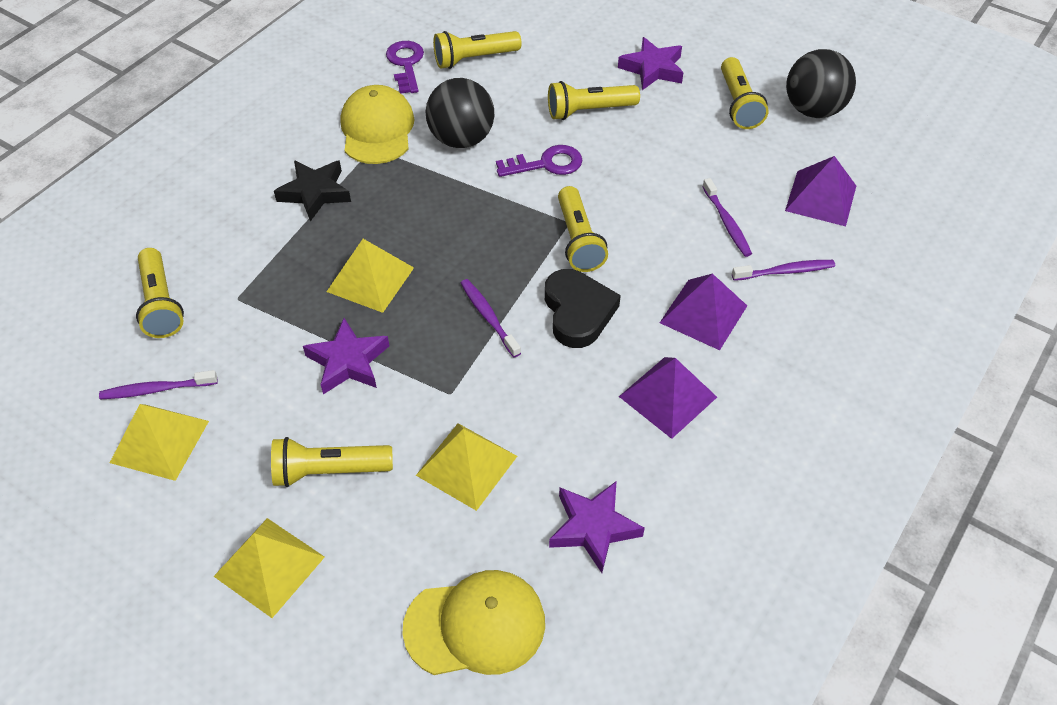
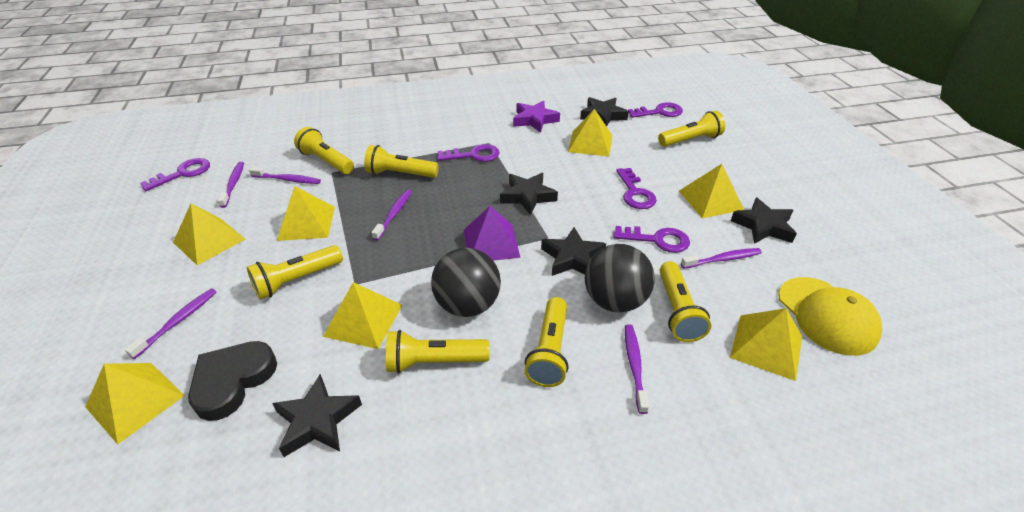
black star: [274,160,351,221] = 1 -> [272,374,362,457] [500,173,558,215] [541,227,606,276] [580,97,629,127] [731,198,797,244] = 5
purple key: [386,41,424,94] [496,145,583,177] = 2 -> [140,158,210,191] [437,144,499,162] [614,226,690,253] [616,168,657,209] [628,102,683,118] = 5
purple pyramid: [619,357,717,439] [660,273,747,350] [785,156,856,226] = 3 -> [464,206,521,261] = 1
purple star: [303,318,389,394] [549,481,645,573] [618,37,684,90] = 3 -> [513,100,560,133] = 1
purple toothbrush: [99,370,218,399] [461,279,521,357] [702,178,752,257] [732,260,835,281] = 4 -> [124,288,216,359] [217,162,244,208] [249,167,321,184] [372,190,412,240] [625,324,649,414] [681,248,762,269] = 6
yellow cap: [341,85,415,164] [402,570,545,675] = 2 -> [778,277,882,356] = 1
yellow flashlight: [136,248,184,338] [271,437,393,487] [433,31,522,69] [548,81,640,120] [558,186,608,272] [721,57,769,129] = 6 -> [247,245,343,300] [294,127,354,174] [364,145,439,178] [386,330,490,374] [525,297,568,387] [658,111,725,147] [660,261,711,342] = 7
yellow pyramid: [110,404,209,481] [214,518,325,618] [327,239,414,313] [416,423,517,511] = 4 -> [85,363,185,444] [173,203,245,265] [277,186,335,241] [323,282,402,349] [568,109,612,157] [679,164,744,218] [730,308,802,381] = 7

